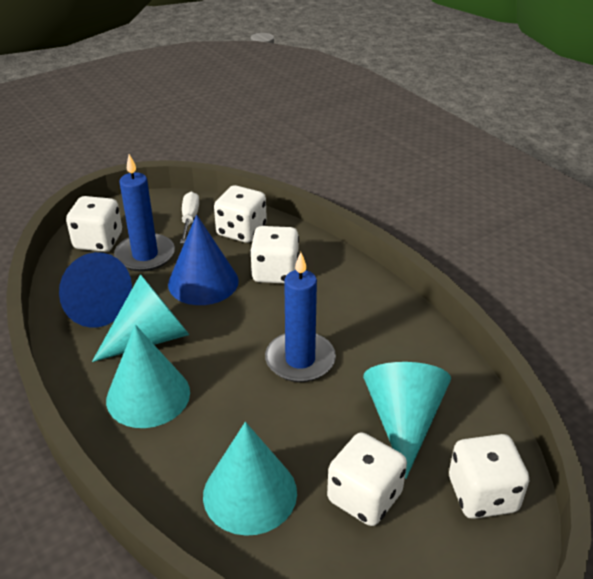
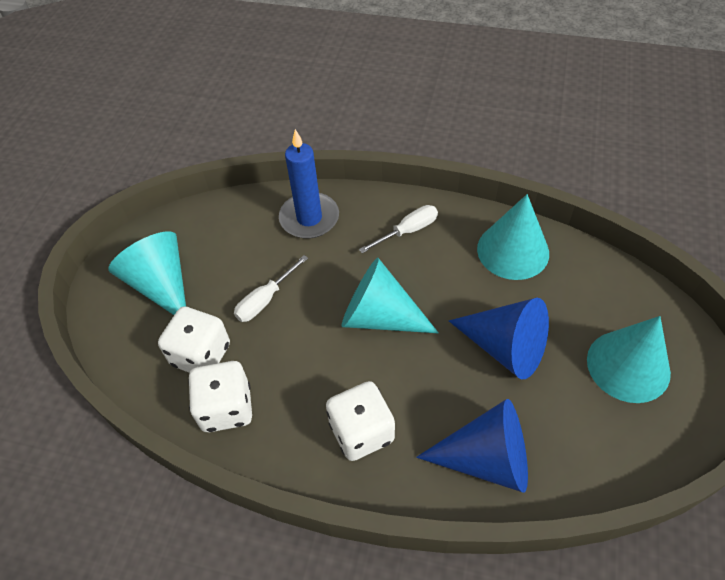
blue candle: [114,154,175,272] [265,252,336,382] = 2 -> [279,129,339,239] = 1
white dice: [66,196,122,252] [214,185,267,243] [250,226,299,283] [327,432,407,526] [449,434,529,519] = 5 -> [158,307,230,373] [188,361,252,432] [326,381,395,461] = 3
white screwdriver: [180,191,199,244] = 1 -> [234,255,308,322] [359,205,438,253] = 2

